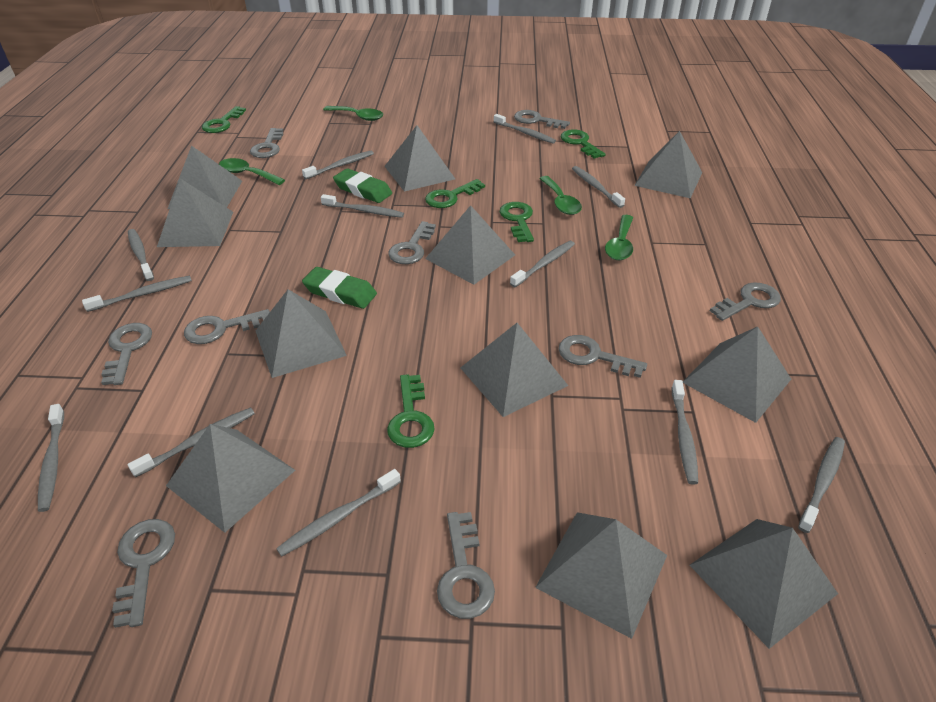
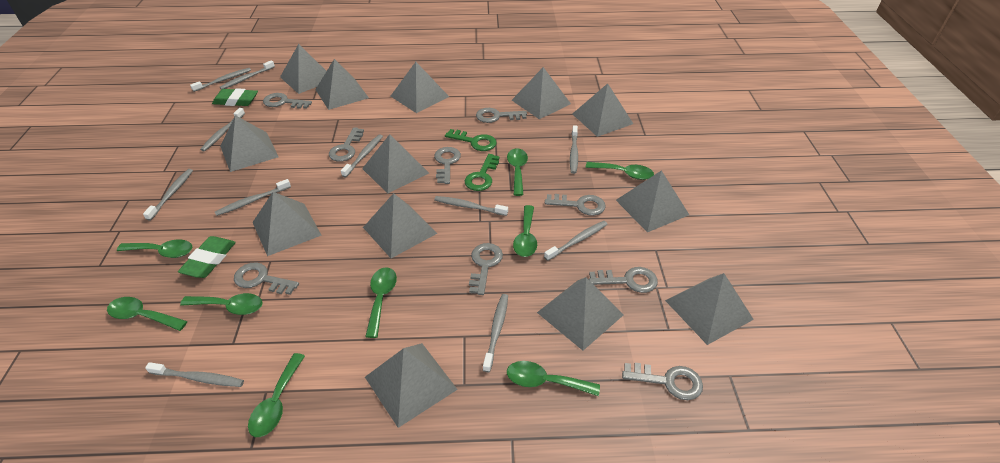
green key: [202,106,246,133] [387,374,435,448] [425,179,485,208] [500,202,534,242] [561,129,606,158] = 5 -> [445,129,497,151] [465,154,500,191] = 2
green spoon: [219,158,285,185] [323,106,383,121] [539,176,582,215] [605,215,633,260] = 4 -> [107,297,187,331] [117,240,192,258] [180,293,263,315] [248,353,305,437] [365,267,397,338] [507,148,528,196] [507,361,600,396] [513,205,537,257] [585,162,654,180] = 9
grey pyramid: [157,179,233,247] [166,424,295,533] [167,145,242,209] [256,289,347,378] [384,125,455,192] [425,205,515,285] [460,323,568,417] [535,512,667,639] [634,131,702,198] [683,326,791,423] [690,519,838,649] = 11 -> [220,115,278,172] [253,192,322,256] [280,44,326,94] [315,59,369,110] [362,134,429,194] [363,193,437,258] [365,343,458,428] [391,62,449,113] [512,67,571,119] [537,277,623,351] [572,83,633,137] [616,170,689,232] [665,273,754,345] = 13
grey toothbrush: [38,404,64,512] [82,276,192,312] [128,229,154,281] [128,407,255,477] [276,469,401,557] [302,150,374,179] [321,194,404,218] [494,114,556,144] [510,241,575,287] [572,166,625,208] [671,380,698,485] [798,437,845,533] = 12 -> [143,169,193,221] [145,362,244,387] [190,68,251,92] [200,108,245,151] [215,179,291,216] [219,60,275,89] [341,134,383,177] [434,196,508,216] [483,294,508,372] [544,221,608,261] [570,125,578,174] = 11

